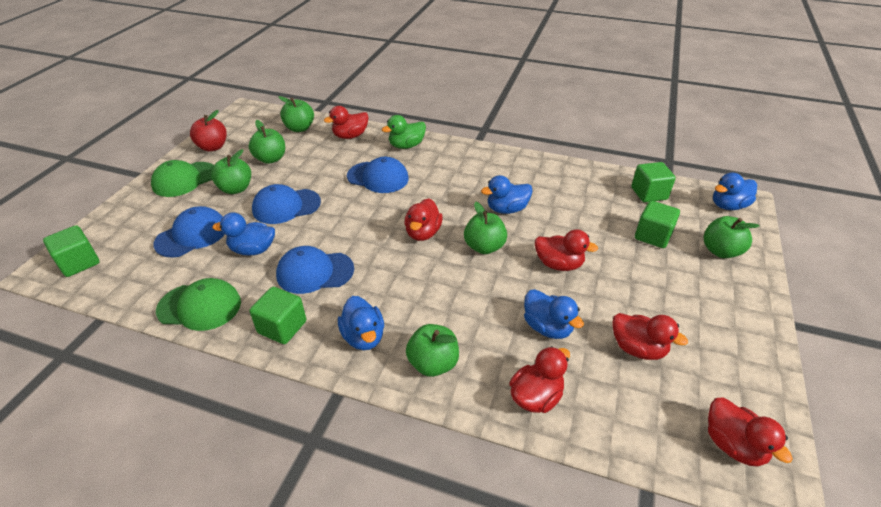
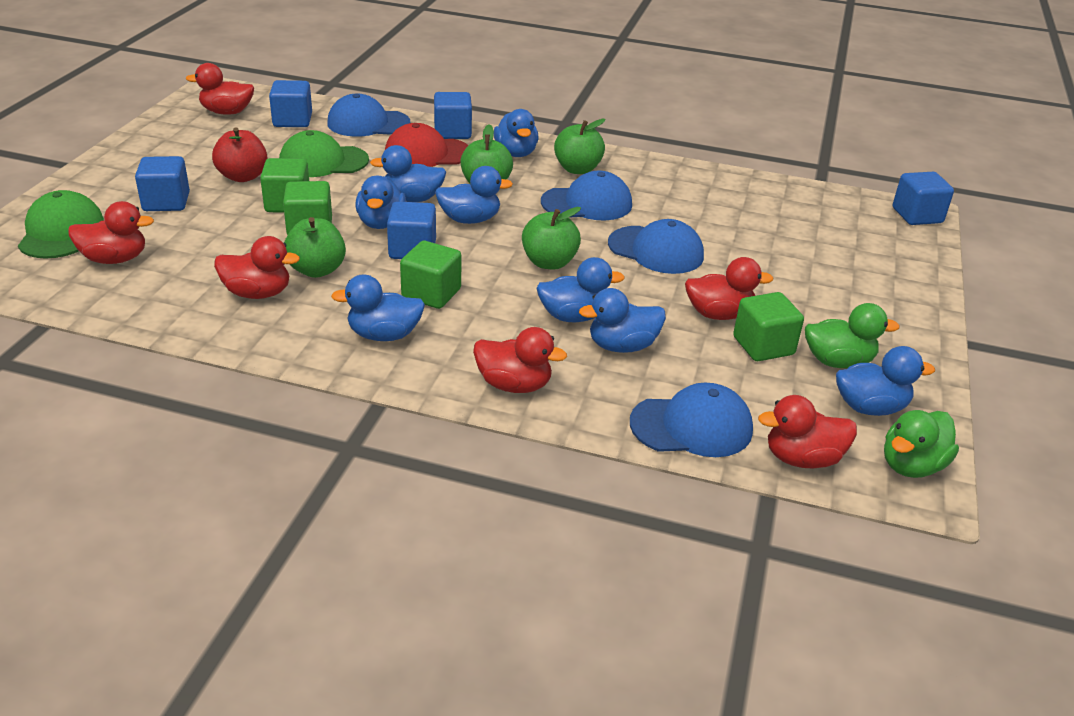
blue cube: none = 0 -> [135,156,190,211] [269,80,312,127] [387,201,436,259] [434,92,472,139] [893,172,954,225] = 5
blue duck: [212,212,275,256] [338,296,384,350] [481,175,533,214] [524,289,584,339] [713,173,757,210] = 5 -> [331,274,425,341] [355,176,406,229] [370,145,446,202] [435,166,513,224] [494,109,538,157] [536,257,625,322] [579,288,666,353] [836,346,935,416] = 8
green apple: [211,149,251,194] [249,120,285,164] [278,96,314,132] [406,324,459,377] [464,202,507,254] [703,216,759,258] = 6 -> [284,217,346,278] [460,124,513,183] [522,207,581,269] [554,119,606,174] = 4
green duck: [382,115,426,149] = 1 -> [805,303,900,368] [884,410,959,478] = 2
red cap: none = 0 -> [385,123,468,167] = 1

